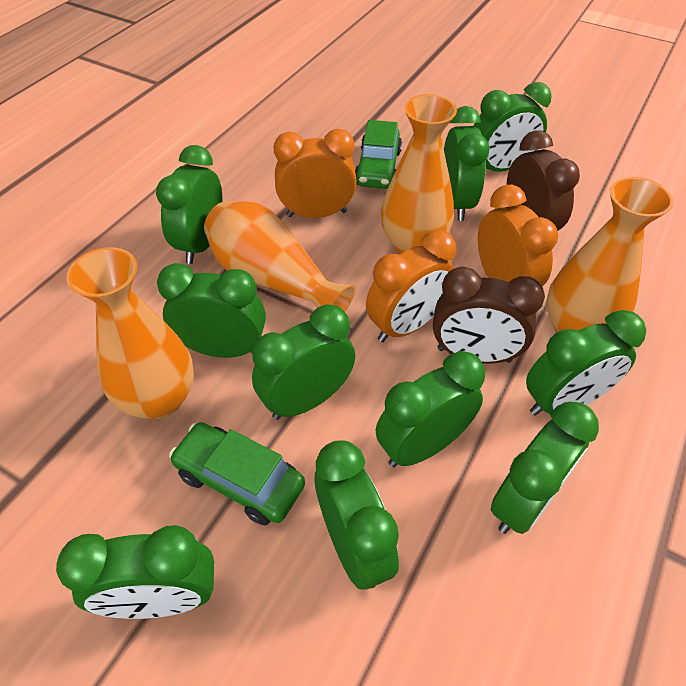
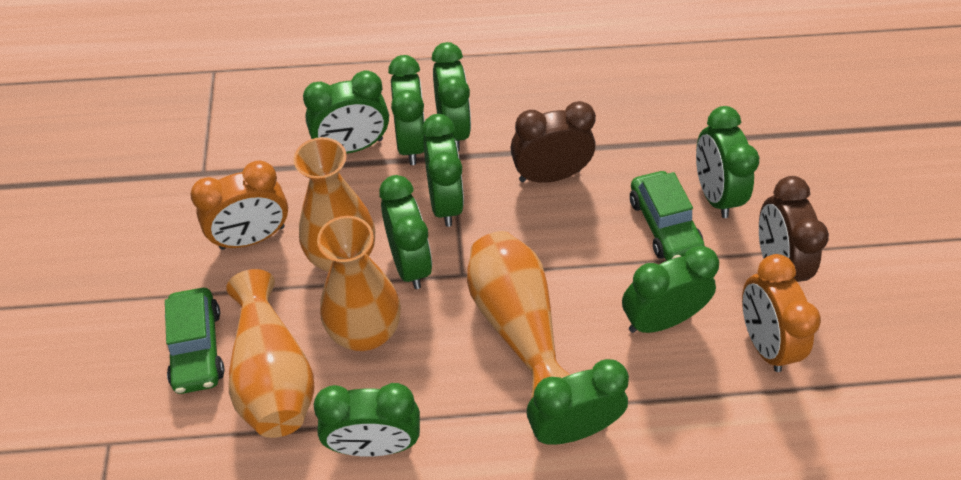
green clock: [56,525,214,619] [156,145,223,264] [157,263,266,358] [252,304,355,420] [315,441,399,589] [376,351,485,467] [444,106,490,221] [474,82,552,172] [491,401,599,534] [526,310,646,416] = 10 -> [303,70,389,154] [314,383,420,457] [379,175,432,289] [388,55,425,165] [422,114,464,227] [432,42,471,151] [527,359,629,445] [622,246,719,333] [696,106,759,218] = 9
orange clock: [273,129,357,218] [366,230,456,342] [478,185,558,286] = 3 -> [190,160,288,250] [742,254,821,372] = 2

